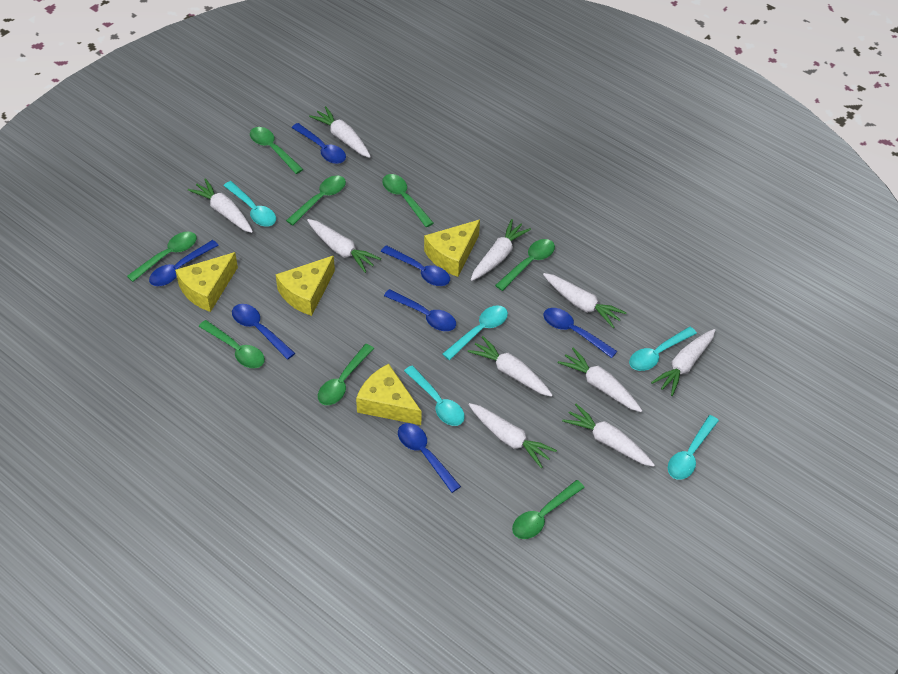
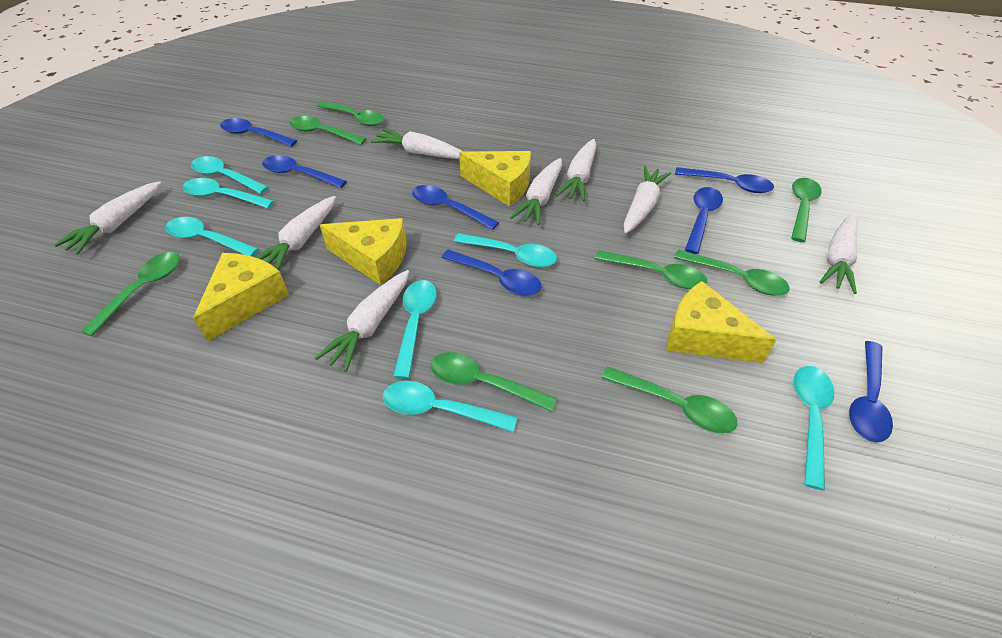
turquoise spoon: [223,181,276,227] [404,366,465,426] [442,305,508,360] [629,327,697,371] [668,415,719,480] = 5 -> [165,217,259,257] [183,178,274,209] [191,156,269,194] [383,381,518,432] [393,280,437,379] [454,233,557,267] [794,366,835,490] = 7
white carrot: [188,178,253,233] [307,219,381,273] [309,106,371,158] [468,336,553,397] [469,403,557,468] [471,219,531,281] [543,273,627,328] [558,348,642,412] [562,404,655,467] [651,329,715,396] = 10 -> [54,181,161,255] [257,196,336,270] [315,270,409,372] [371,128,463,159] [510,158,562,225] [556,139,597,202] [624,166,672,234] [820,213,858,294] = 8

